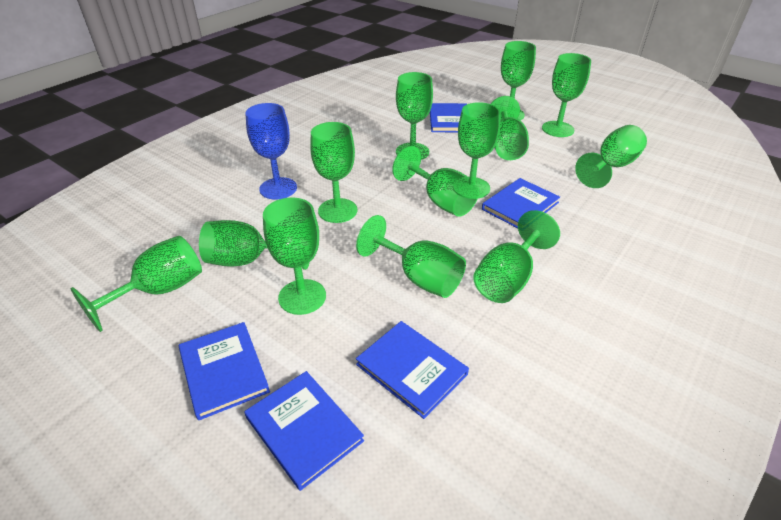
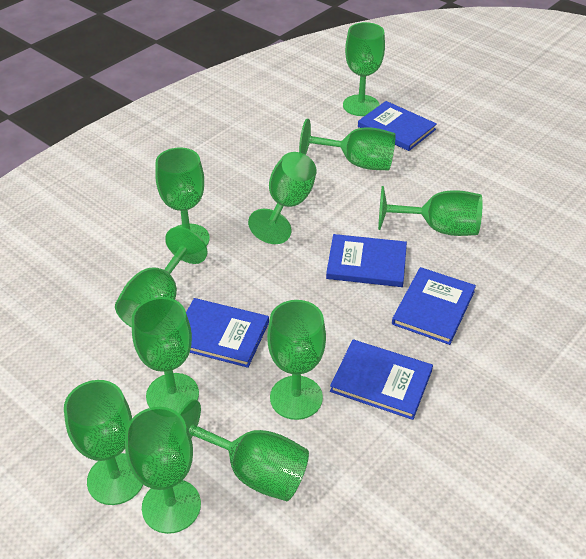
blue goblet: [246,103,297,200] = 1 -> none = 0
green goblet: [70,236,202,332] [199,220,310,270] [263,198,326,315] [310,122,357,223] [356,215,466,298] [392,146,479,217] [396,72,433,160] [458,102,501,199] [473,210,560,303] [491,96,529,160] [501,41,536,120] [542,53,591,137] [575,125,647,188] = 13 -> [64,380,143,505] [115,227,208,328] [125,407,201,534] [132,297,199,413] [155,147,210,247] [179,399,309,501] [248,152,317,244] [267,300,326,420] [299,119,396,170] [343,22,385,116] [378,186,482,236] = 11

